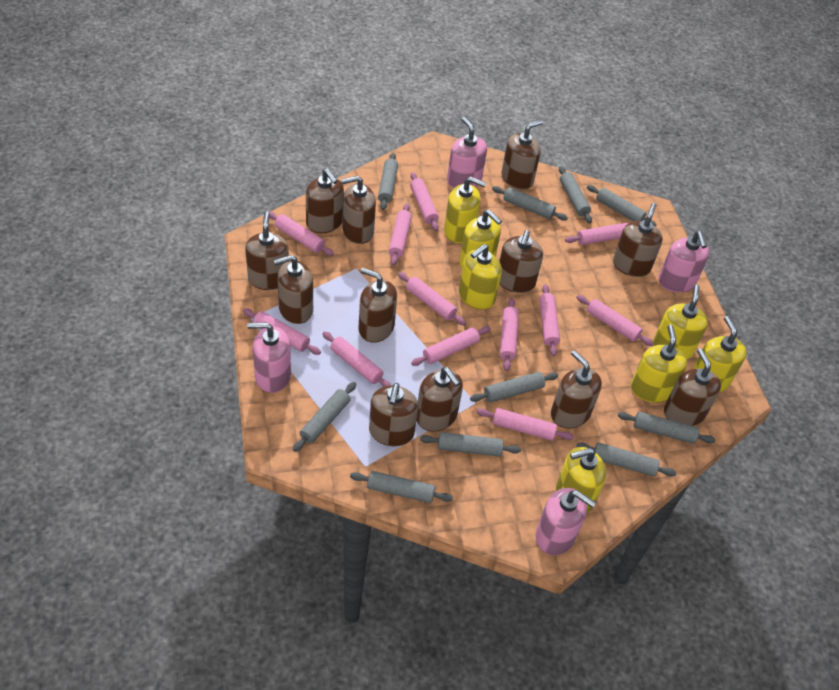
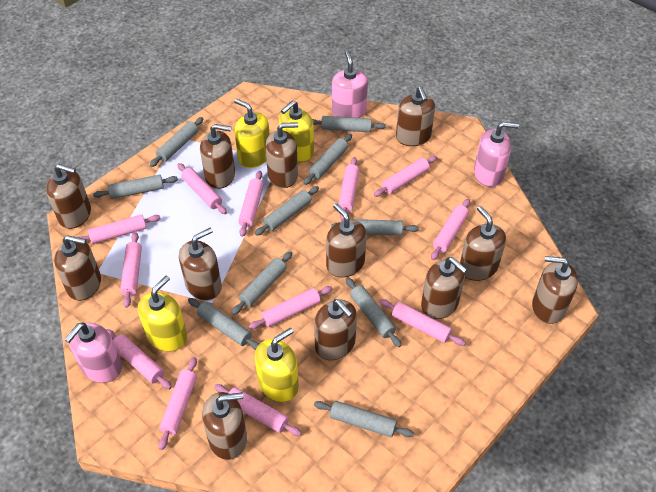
pink soap dispenser: [247,322,291,393] [447,117,487,188] [536,488,596,555] [658,231,710,293] = 4 -> [64,322,122,383] [332,50,368,118] [474,122,519,187] = 3
yellow soap dispenser: [444,177,486,243] [459,209,502,268] [459,244,502,310] [556,447,606,514] [631,324,687,403] [653,284,708,360] [693,316,746,393] = 7 -> [138,276,187,352] [234,99,270,168] [255,328,299,402] [279,100,314,162] = 4

